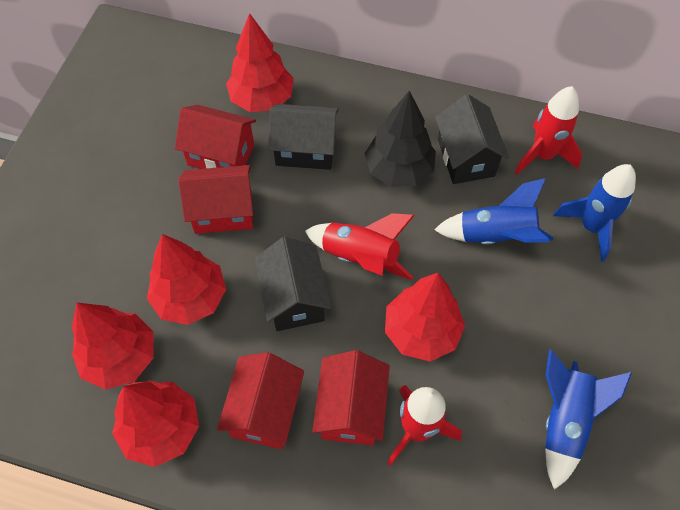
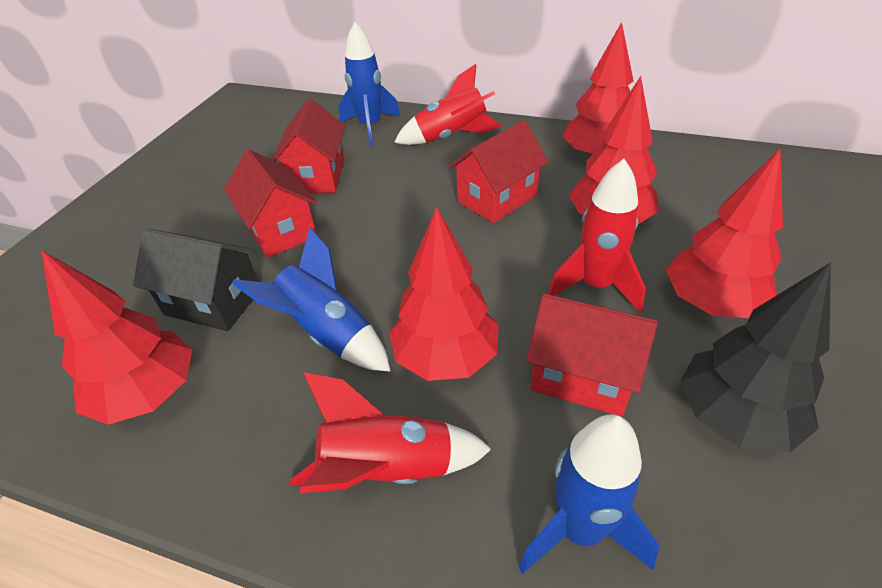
black house: [255,237,331,331] [269,104,339,170] [435,94,509,184] = 3 -> [133,228,258,331] = 1

